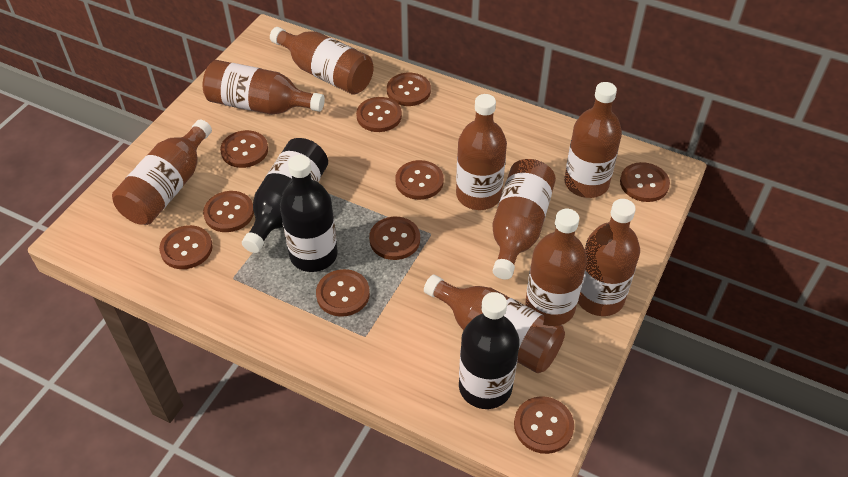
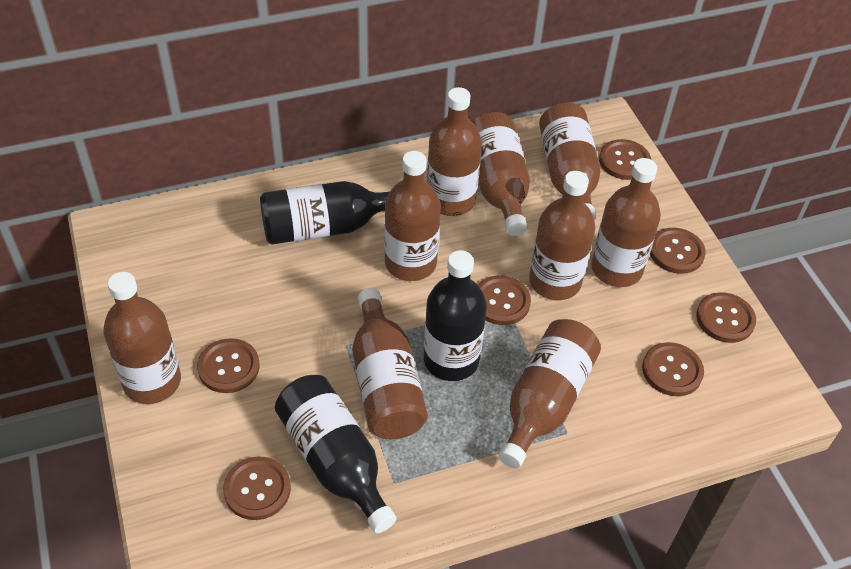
brown button: [159,225,213,269] [203,191,254,232] [220,130,268,168] [316,269,370,317] [356,97,402,132] [369,217,420,260] [387,73,431,106] [396,160,444,200] [514,396,574,454] [620,162,670,202] = 10 -> [197,338,260,393] [223,457,291,520] [478,275,531,325] [599,139,651,180] [642,342,704,396] [650,228,706,274] [696,292,756,343] = 7

